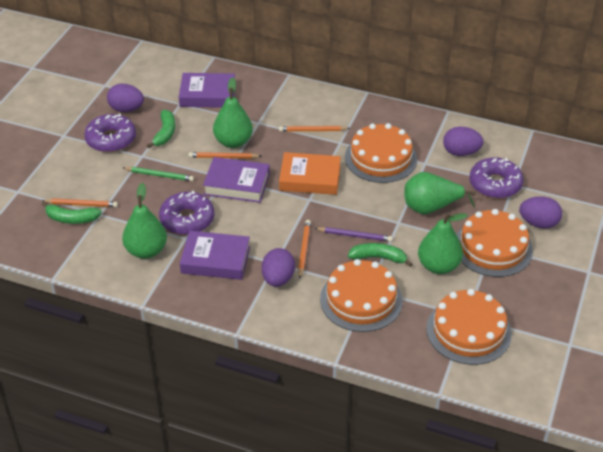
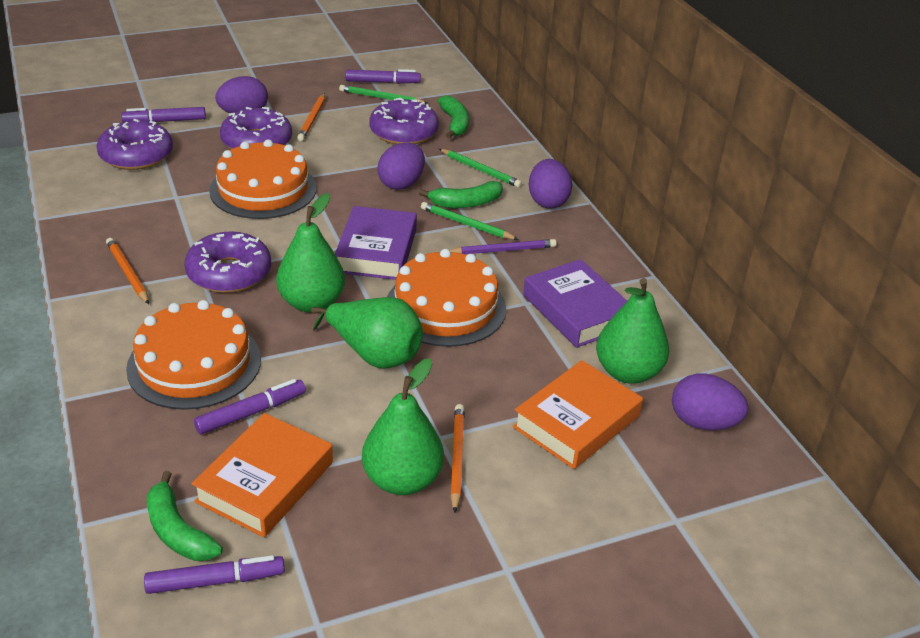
green pencil: [123,167,194,181] = 1 -> [339,85,428,104] [421,202,519,240] [439,149,522,188] = 3
orange book: [279,152,341,195] = 1 -> [191,413,333,537] [513,360,643,469] = 2
orange cake: [320,259,403,332] [345,123,417,183] [426,289,512,365] [456,209,533,277] = 4 -> [126,300,261,410] [209,139,317,219] [387,249,506,347] = 3
orange pencil: [42,199,118,207] [189,152,261,158] [279,126,350,132] [298,220,311,278] = 4 -> [106,238,149,304] [297,93,325,141] [450,404,465,513] = 3
purple book: [179,73,235,108] [180,231,250,280] [203,157,270,203] = 3 -> [335,206,417,280] [523,259,627,348] = 2
purple donut: [84,113,136,153] [159,191,215,235] [469,157,524,199] = 3 -> [96,119,173,170] [184,231,271,293] [220,107,292,149] [369,98,439,144] = 4
purple marker: none = 0 -> [121,107,206,122] [144,555,285,594] [194,379,306,434] [345,69,421,84] = 4

